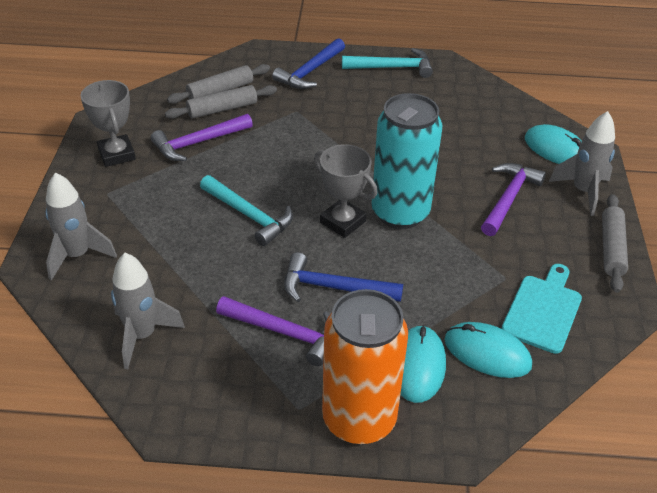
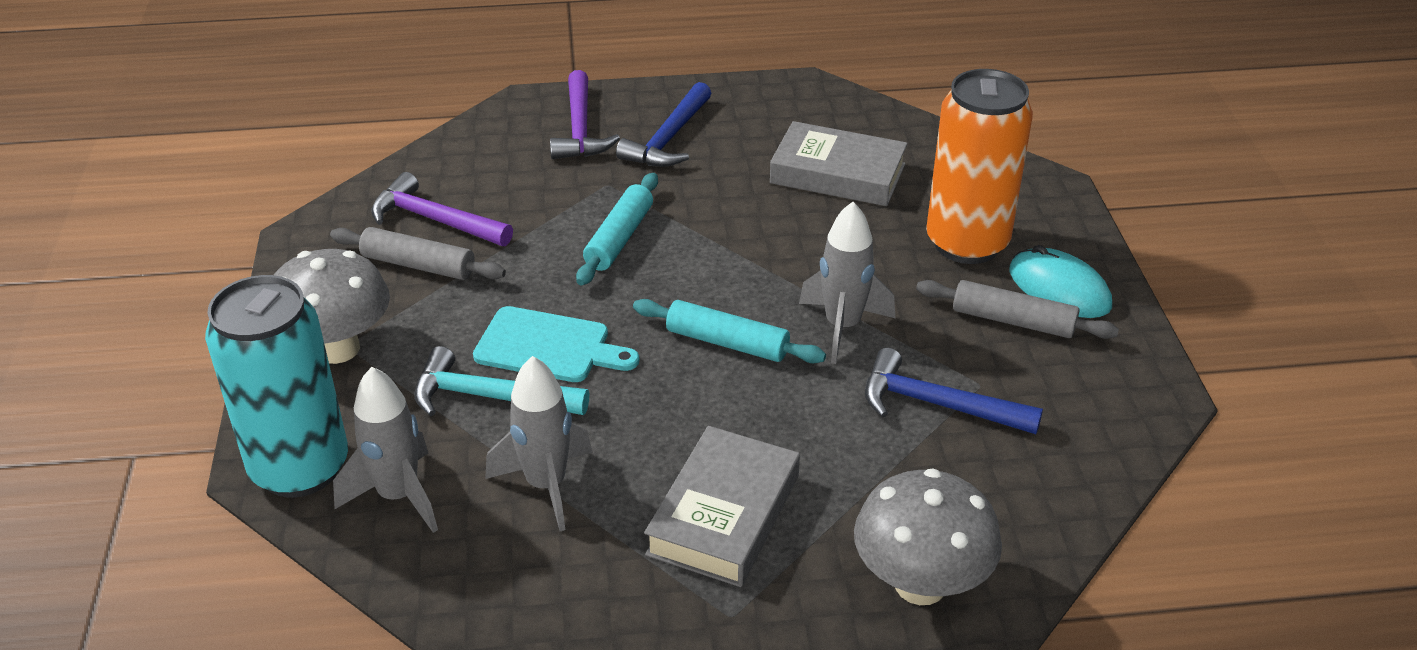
grey book: none = 0 -> [644,426,800,587] [770,121,908,206] = 2
grey mushroom: none = 0 -> [274,249,390,364] [854,469,1002,605] = 2
grey rolling pin: [165,85,277,119] [167,64,270,104] [602,194,628,293] = 3 -> [330,227,506,280] [916,280,1119,339] = 2
grey trophy: [80,80,136,167] [314,144,378,238] = 2 -> none = 0
purple hammer: [151,114,253,161] [216,296,330,366] [481,163,546,236] = 3 -> [371,172,513,246] [550,70,620,159] = 2
turquoise hammer: [200,175,293,246] [342,48,433,78] = 2 -> [414,346,589,416] = 1
turquoise mouse: [400,325,446,403] [444,322,532,378] [525,124,582,164] = 3 -> [1009,245,1112,318] = 1
turquoise rolling pin: none = 0 -> [576,173,658,285] [633,299,826,363] = 2

